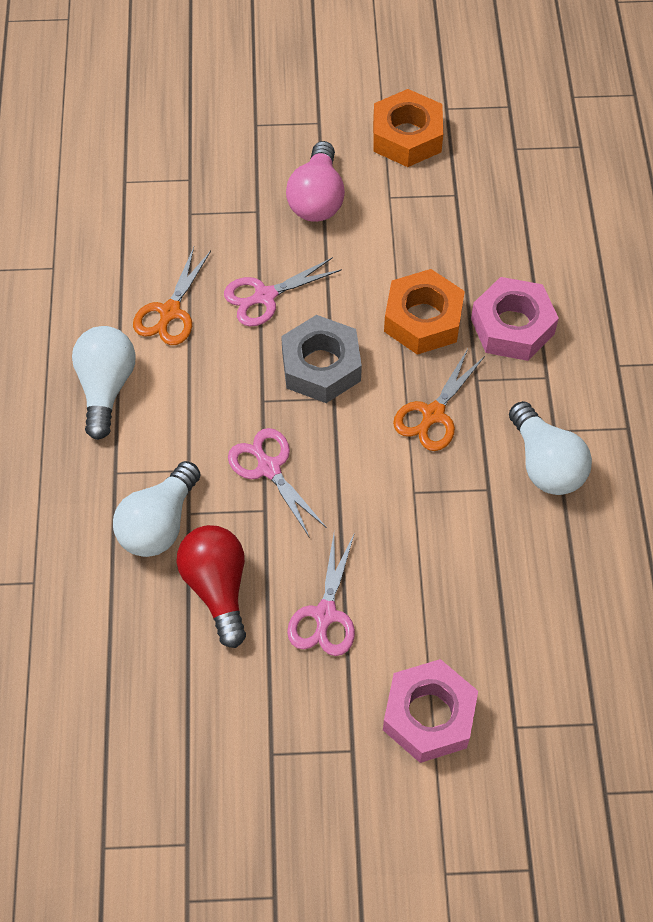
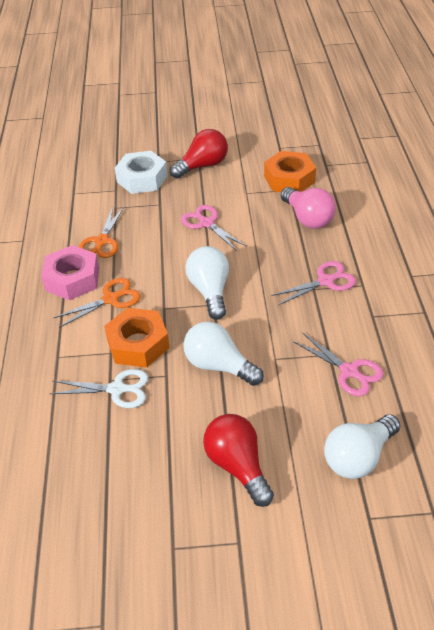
grey nut: [281,315,362,403] = 1 -> none = 0
pink nut: [383,659,478,763] [471,277,559,361] = 2 -> [41,245,99,300] = 1
red light bulb: [176,525,246,648] = 1 -> [170,129,228,179] [203,414,274,507] = 2
white nut: none = 0 -> [115,151,168,194] = 1
white scissors: none = 0 -> [50,369,148,408] = 1

